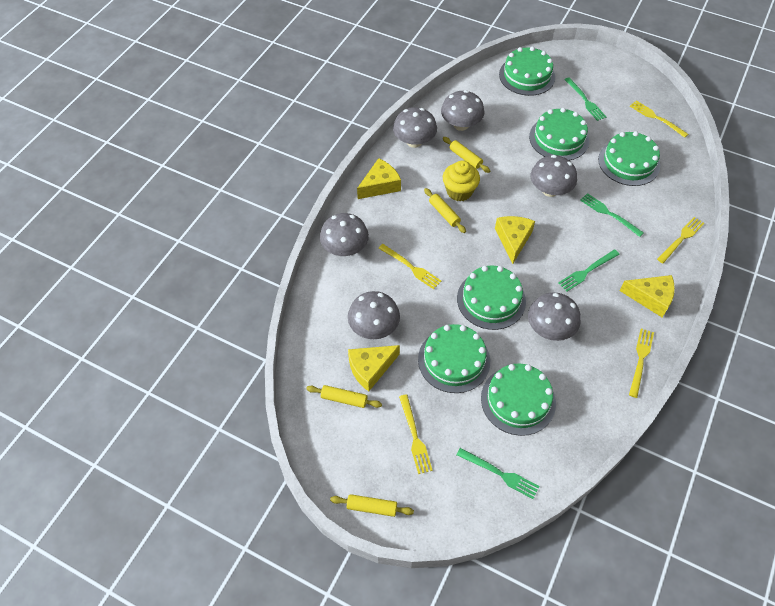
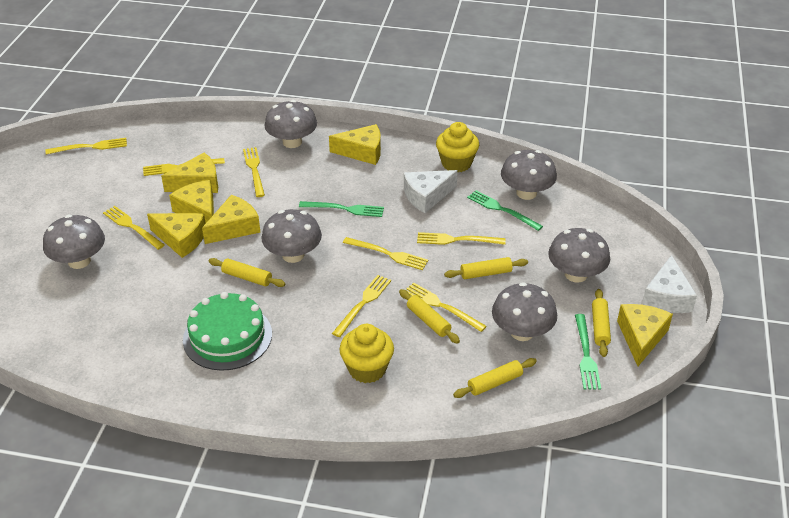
green cake: [418,324,490,393] [457,266,526,330] [481,363,556,436] [499,47,555,96] [529,108,589,160] [598,131,660,186] = 6 -> [183,292,272,371] = 1
green fork: [456,448,539,499] [558,249,620,292] [564,77,606,121] [580,193,644,237] = 4 -> [299,201,384,217] [467,190,543,231] [575,314,601,390] = 3
white cheese: none = 0 -> [404,170,458,213] [642,255,697,313] = 2
yellow cheese: [348,345,400,392] [357,158,401,199] [495,216,535,264] [620,275,675,317] = 4 -> [147,213,206,258] [161,153,218,193] [169,180,214,223] [202,195,261,244] [329,124,381,165] [617,304,673,366] = 6
yellow cupcake: [443,160,480,202] = 1 -> [340,324,394,383] [436,122,479,172] = 2
yellow fork: [378,244,441,289] [399,394,433,474] [629,329,654,398] [630,100,688,138] [657,217,704,263] = 5 -> [45,138,127,155] [103,206,165,250] [143,158,225,176] [243,147,265,197] [332,275,391,337] [343,237,428,270] [406,283,487,332] [417,232,505,245] = 8
yellow rolling pin: [306,385,382,408] [330,494,414,517] [424,188,466,233] [443,137,490,173] = 4 -> [208,258,286,287] [399,289,460,344] [444,257,528,279] [453,358,537,398] [592,289,611,357] = 5

